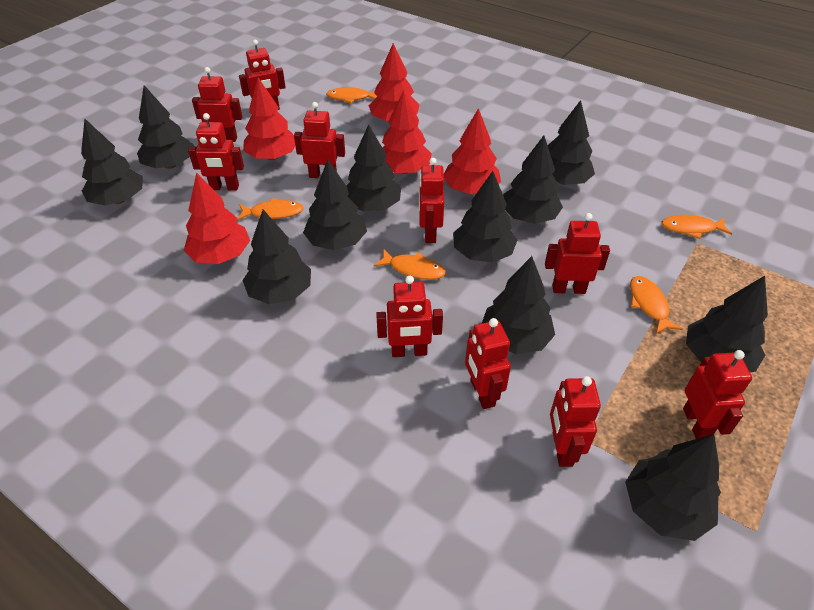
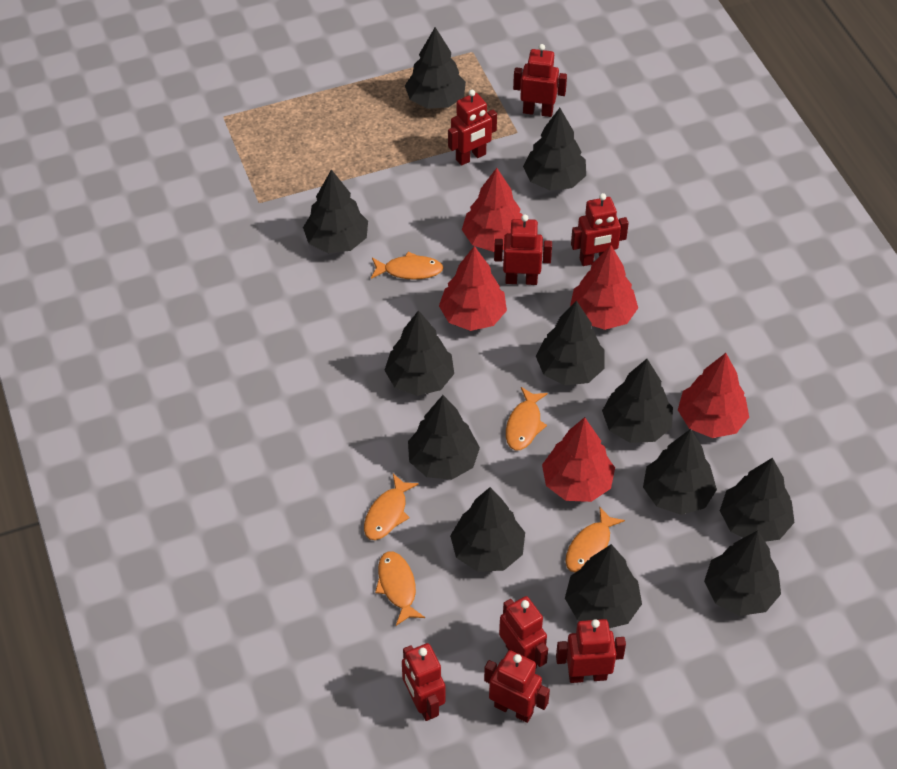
black tree: [81,119,143,206] [137,85,194,169] [242,210,311,304] [303,160,367,250] [347,124,401,212] [453,171,517,263] [482,256,555,354] [503,136,563,224] [548,100,595,185] [625,434,721,541] [686,276,768,372] = 11 -> [303,169,368,253] [384,310,454,396] [405,27,466,109] [408,395,480,480] [450,487,525,572] [523,108,586,191] [536,301,604,385] [565,544,642,628] [602,359,673,443] [643,429,717,515] [704,530,781,616] [720,458,795,542] = 12
red robot: [188,113,244,191] [192,67,243,142] [239,40,286,110] [294,102,345,178] [376,276,443,357] [419,158,444,243] [465,318,511,409] [545,213,610,294] [550,376,601,467] [683,350,752,439] = 10 -> [402,643,445,721] [448,90,497,166] [484,650,550,723] [494,214,552,285] [499,596,548,668] [513,44,567,117] [556,619,626,683] [571,193,629,266] = 8

